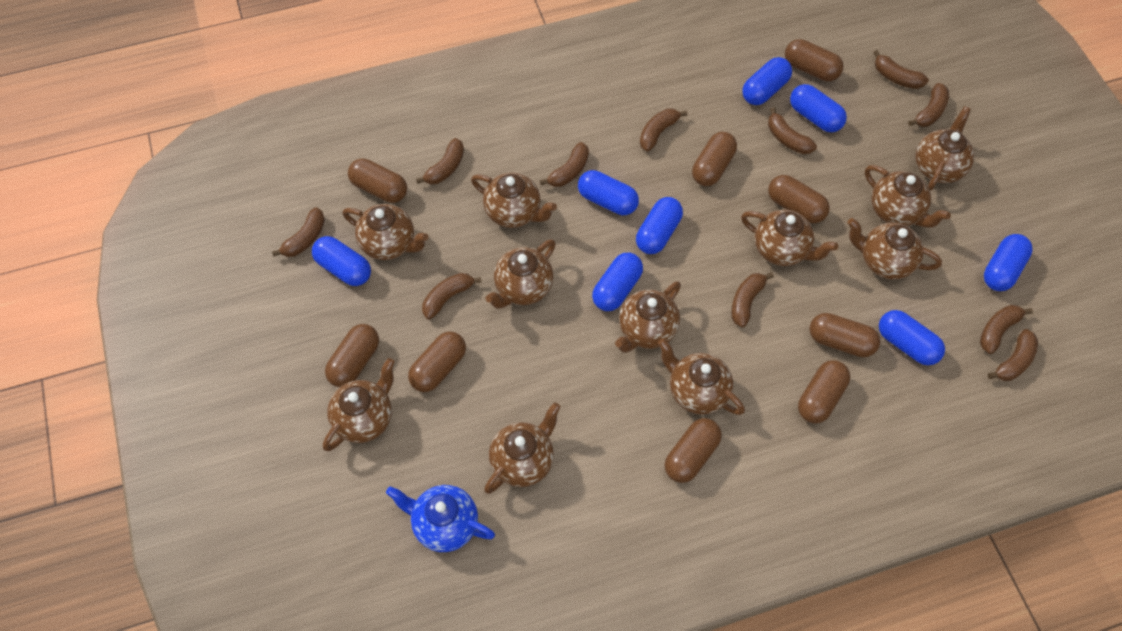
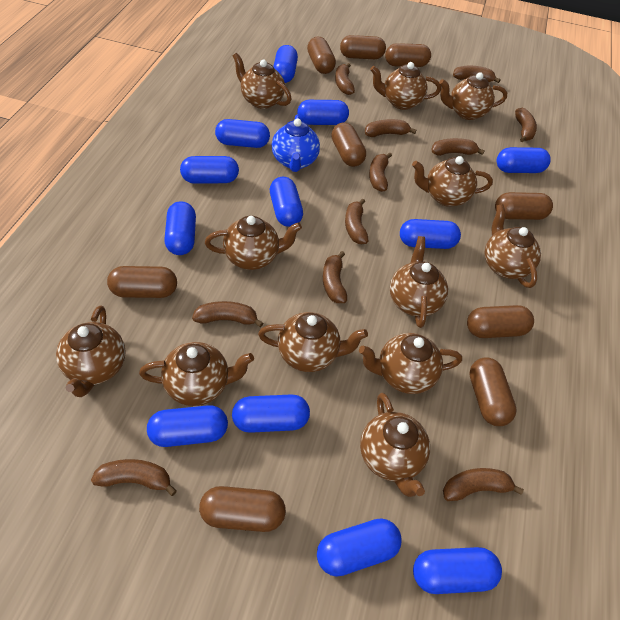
blue capsule: [312,236,371,286] [578,170,639,215] [592,253,643,311] [636,197,683,254] [742,57,792,105] [790,84,847,132] [879,310,945,365] [984,234,1033,291] = 8 -> [147,405,228,447] [164,201,196,255] [180,156,239,184] [215,119,270,148] [232,394,310,433] [270,177,303,227] [273,45,298,83] [297,100,349,125] [317,518,401,577] [400,219,461,249] [413,547,502,594] [497,147,551,173] = 12
brown teapot: [323,358,395,451] [342,204,428,260] [471,173,557,228] [484,402,561,494] [485,239,556,309] [615,281,681,352] [658,339,745,415] [741,210,838,266] [847,218,942,279] [865,165,951,227] [915,106,974,191] = 11 -> [56,306,126,397] [139,342,254,406] [205,216,302,270] [233,53,292,109] [258,312,368,372] [359,333,462,394] [360,393,430,497] [370,62,441,110] [390,236,448,328] [412,156,493,207] [439,72,507,120] [485,204,541,288] = 12

